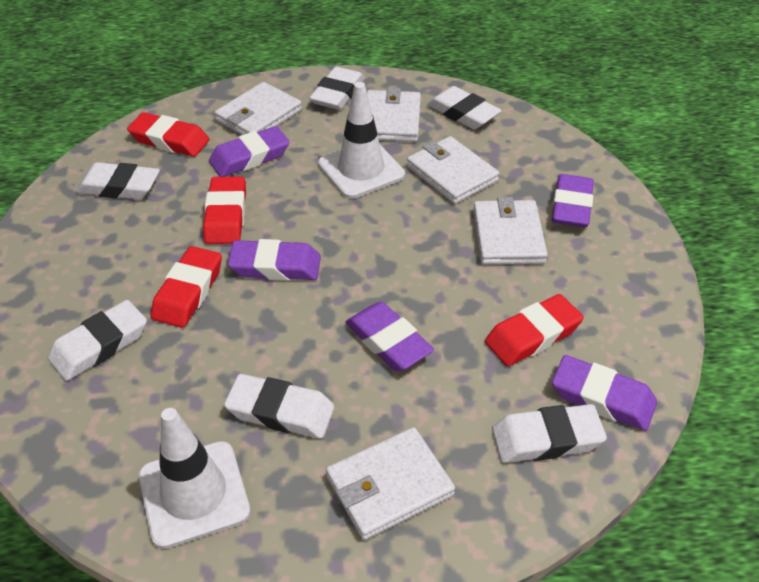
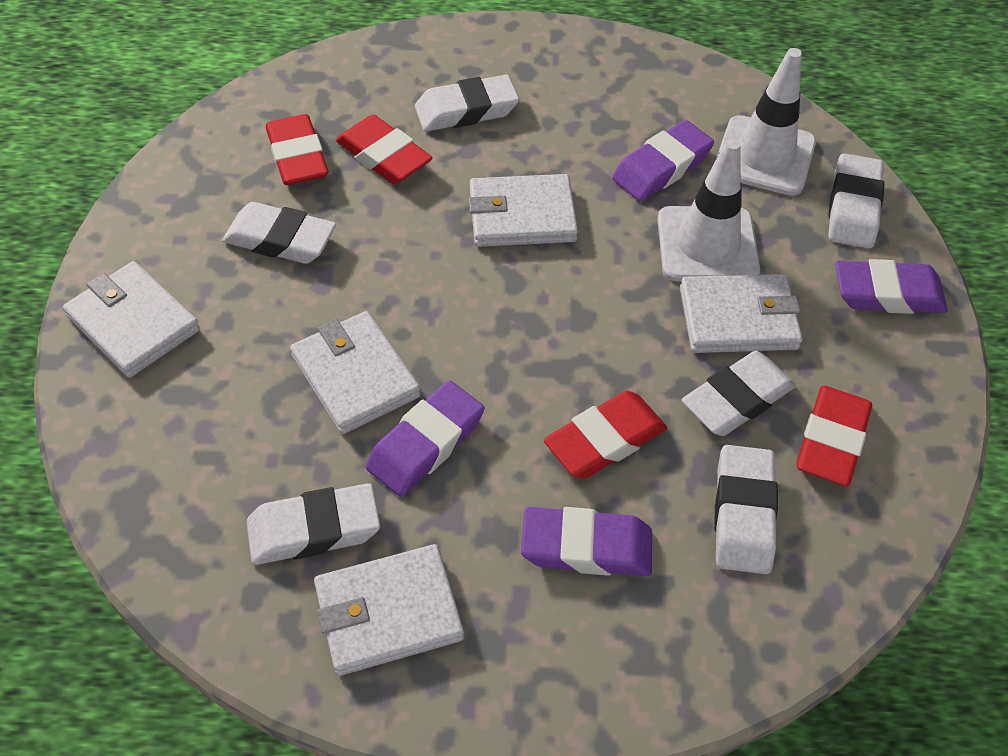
purple eraser: [209,126,290,177] [228,239,321,281] [345,302,434,371] [552,174,594,227] [552,355,657,431] = 5 -> [366,381,485,497] [521,507,652,576] [612,120,714,201] [835,259,948,314] = 4

